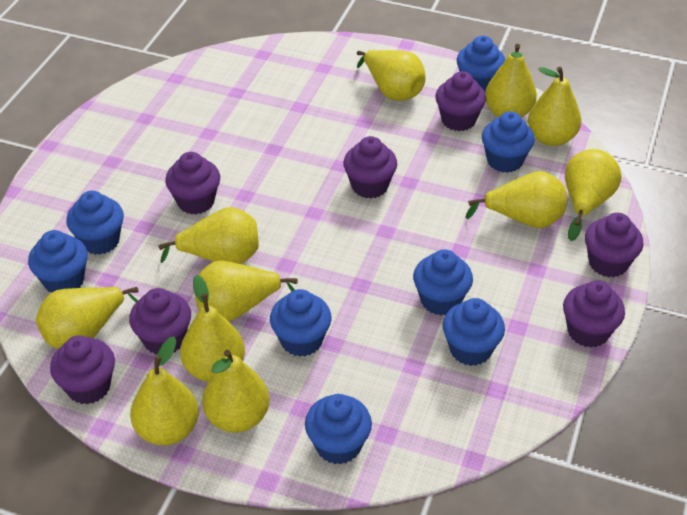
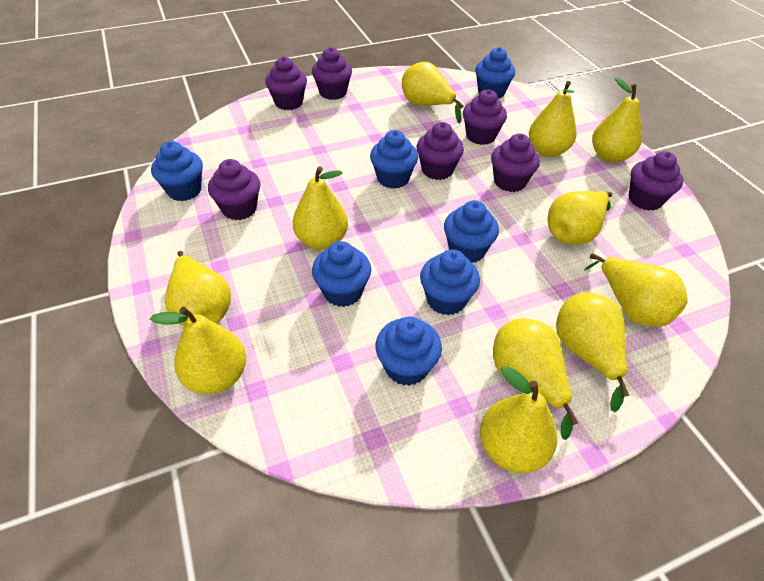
blue cupcake: [28,230,88,293] [66,191,124,255] [270,289,332,357] [305,394,372,465] [413,249,473,316] [443,298,505,366] [457,36,505,91] [482,111,535,173] = 8 -> [151,141,203,201] [312,241,371,307] [370,130,418,189] [375,316,442,386] [420,249,480,315] [444,200,499,263] [475,47,515,99] = 7

